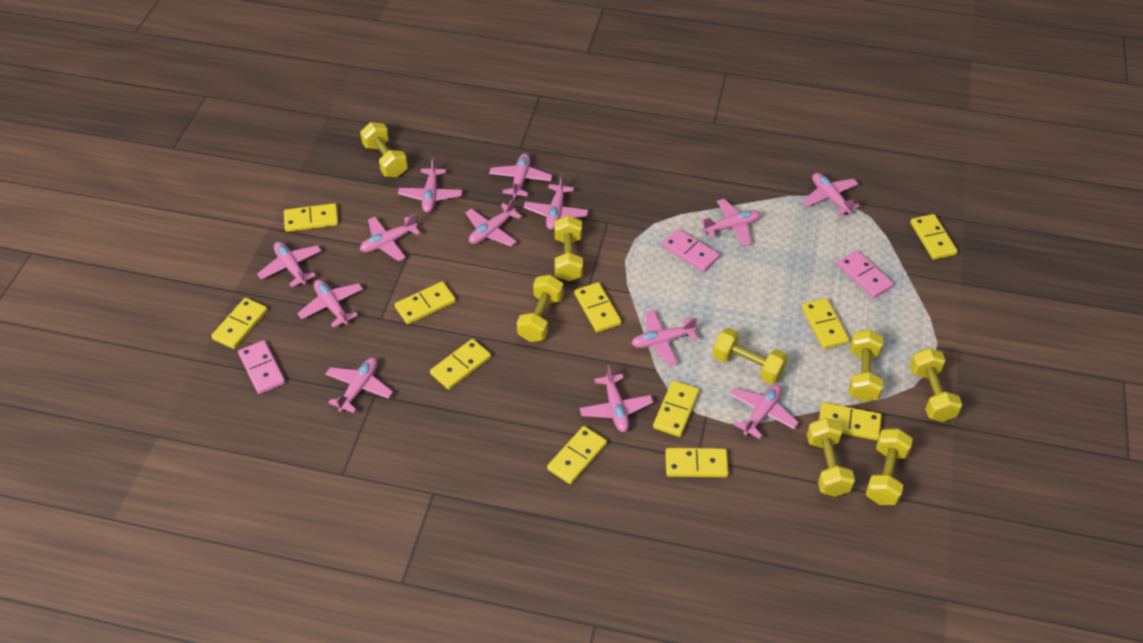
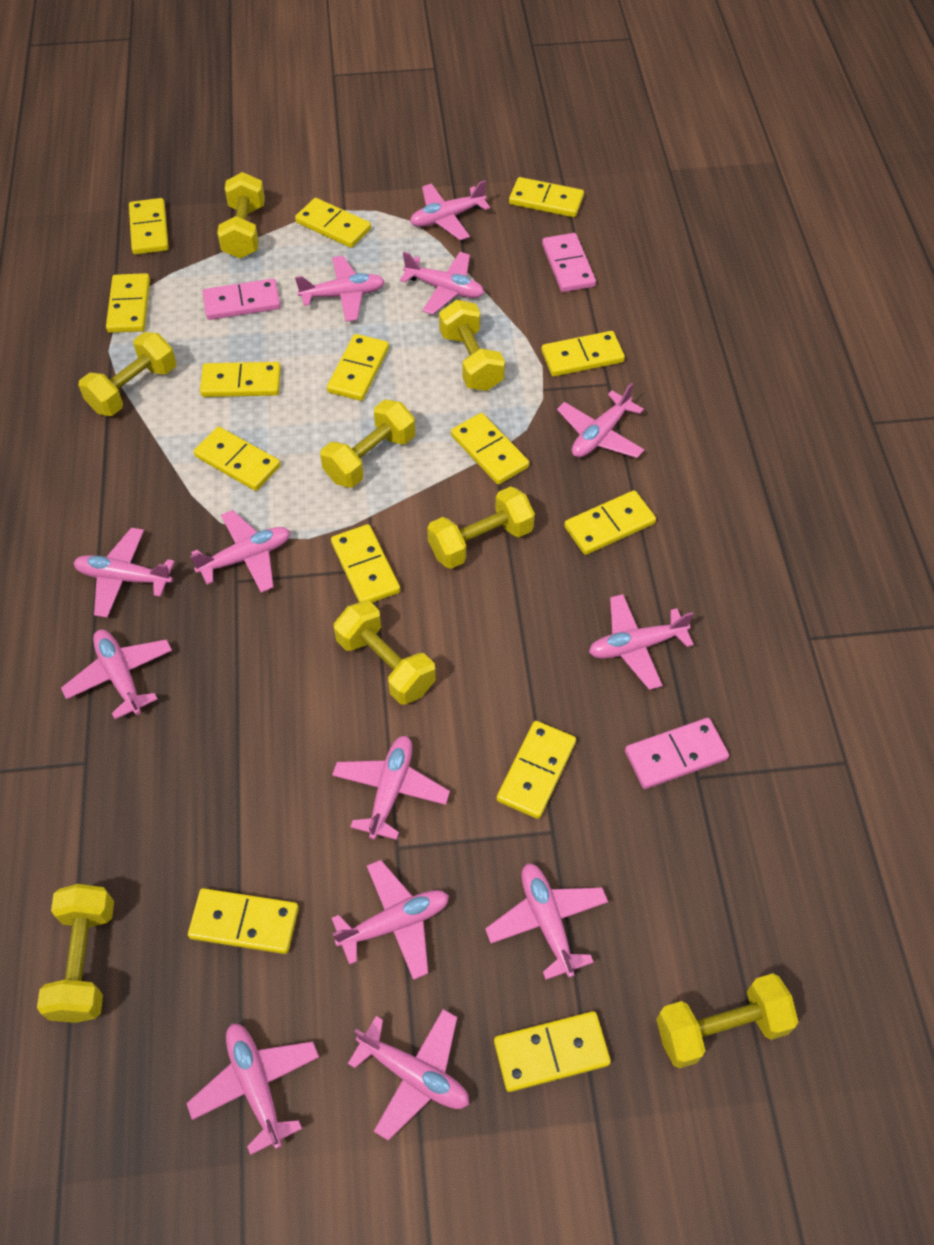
yellow domino: [211,298,268,349] [284,203,338,232] [395,281,456,324] [430,339,491,390] [547,426,607,484] [574,282,621,333] [653,380,699,437] [665,448,729,477] [802,298,849,349] [819,402,882,440] [910,214,958,260] = 11 -> [106,273,150,333] [129,198,169,255] [188,888,299,954] [193,427,281,491] [200,362,281,397] [295,198,371,248] [327,334,389,401] [331,524,400,603] [451,413,529,485] [494,1011,611,1092] [497,721,576,819] [509,177,584,217] [541,331,625,377] [564,490,656,555] = 14

